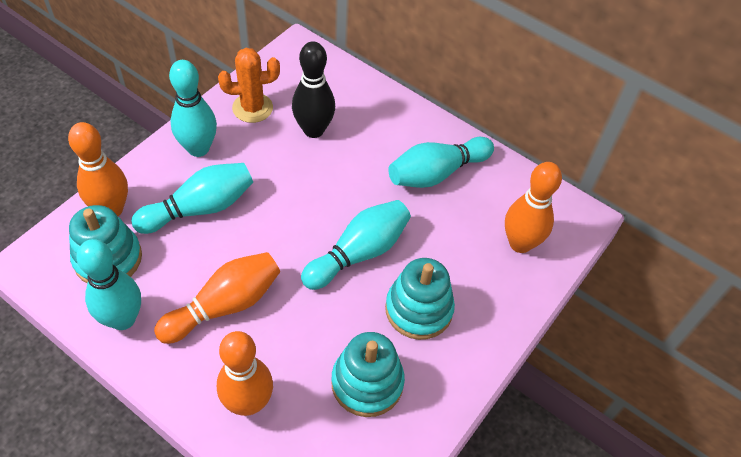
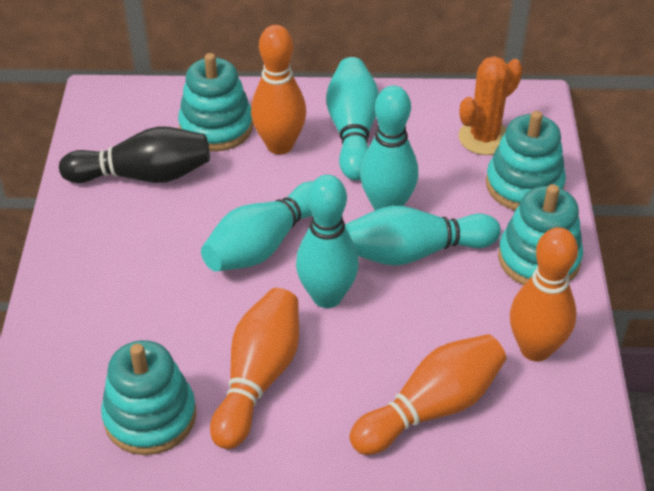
turquoise stacking toy: [69,205,142,283] [331,332,405,417] [385,258,455,340] = 3 -> [101,340,196,455] [178,53,253,152] [486,111,566,210] [498,184,583,285] = 4

